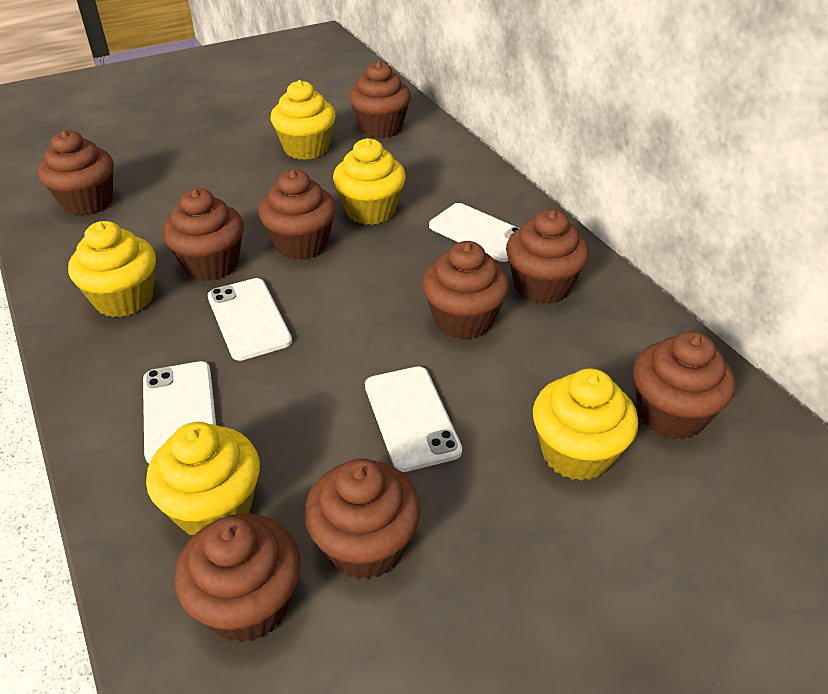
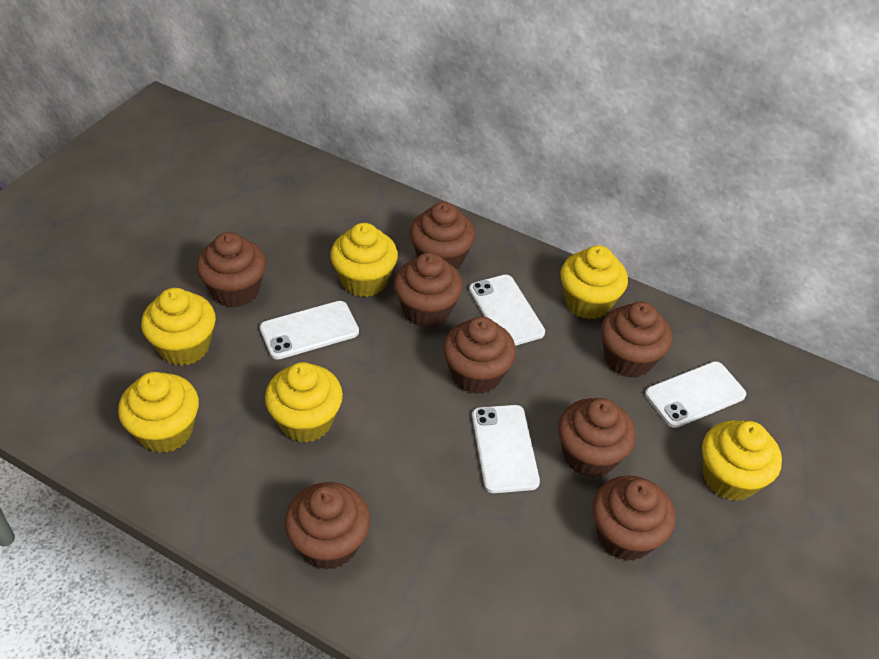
brown cupcake: [38,130,114,216] [163,188,244,281] [175,514,301,642] [259,170,336,260] [304,458,421,580] [349,61,411,138] [422,241,509,340] [506,209,589,304] [633,331,736,440] = 9 -> [197,232,266,308] [285,482,370,570] [394,252,463,328] [410,202,475,269] [443,317,516,394] [558,398,636,478] [592,475,676,561] [601,302,672,378] = 8
yellow cupcake: [68,221,156,317] [146,422,260,535] [271,80,336,160] [333,138,406,225] [533,368,638,481] = 5 -> [118,372,199,453] [141,288,216,366] [265,362,343,443] [330,223,398,297] [560,245,628,319] [702,420,782,501] = 6

